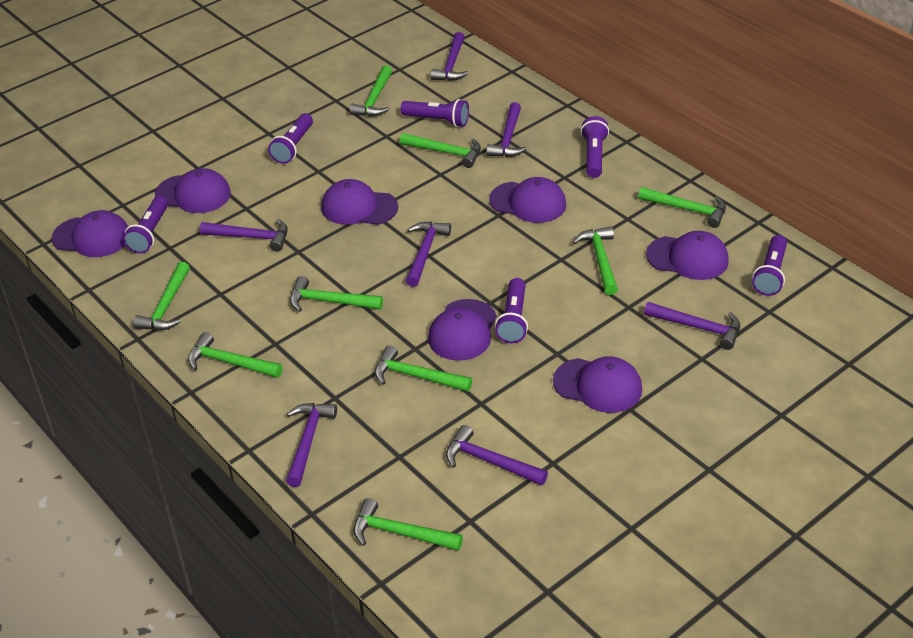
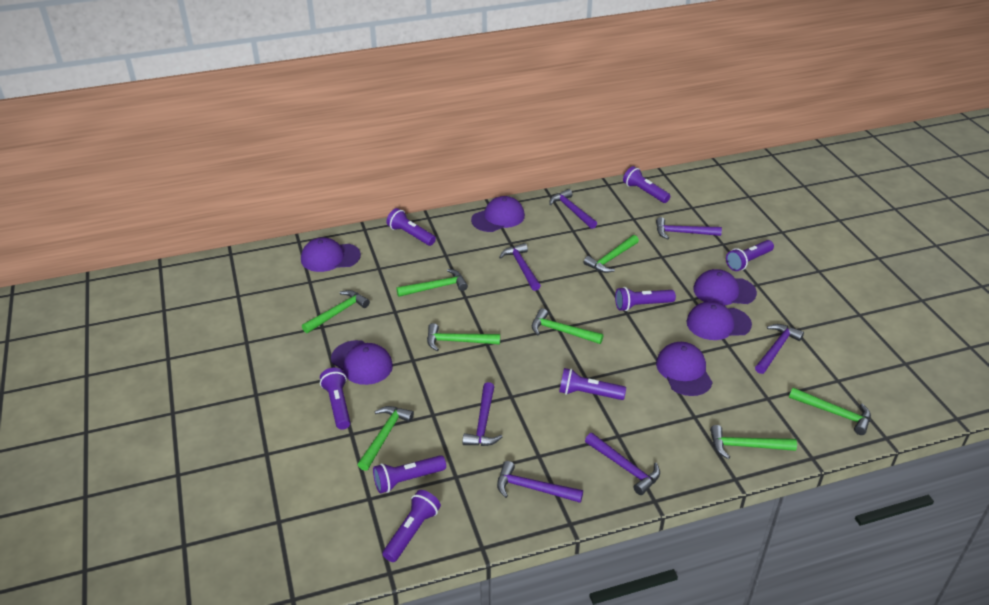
green hammer: [133,262,190,331] [188,332,283,378] [290,276,383,312] [349,66,392,117] [354,498,463,551] [375,346,472,392] [400,133,481,168] [572,226,618,295] [638,187,726,228] = 9 -> [302,290,370,333] [358,406,414,471] [396,269,468,297] [427,323,500,351] [532,308,604,344] [584,235,639,273] [710,425,797,459] [789,388,871,435] = 8
purple cap: [52,210,128,257] [155,168,231,213] [321,179,398,225] [428,299,497,361] [489,177,566,223] [553,356,642,413] [646,231,729,280] = 7 -> [301,237,361,272] [331,340,393,385] [471,196,525,232] [656,342,713,396] [686,301,752,340] [693,269,757,306] = 6
purple flashlight: [123,196,168,254] [268,113,313,164] [400,99,469,127] [495,278,528,343] [581,116,609,178] [752,235,787,296] = 6 -> [320,368,351,430] [373,455,446,493] [383,490,441,562] [386,208,436,246] [559,368,626,400] [615,287,676,311] [623,166,670,203] [726,240,774,271] = 8

